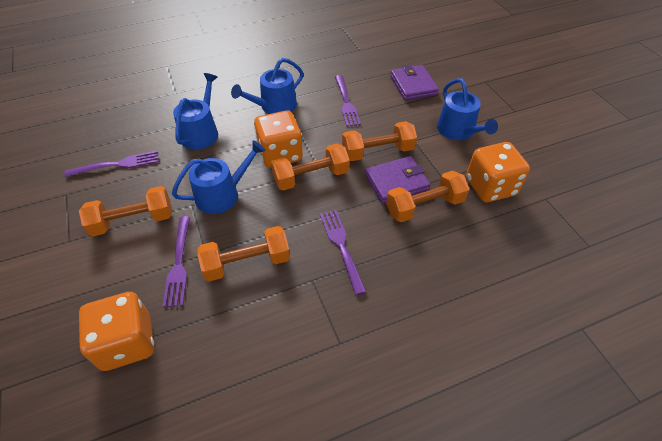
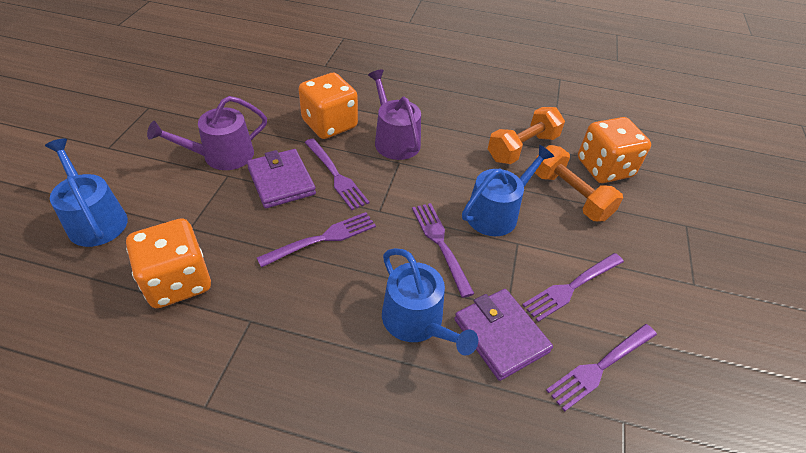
blue watering can: [172,140,265,214] [173,73,218,150] [231,58,303,114] [437,78,498,140] = 4 -> [45,138,128,247] [382,248,478,356] [462,145,554,236] = 3
orange dumbbell: [79,186,172,237] [198,226,290,281] [271,143,350,190] [342,121,417,161] [386,171,469,222] = 5 -> [488,107,565,164] [535,145,623,221] = 2
purple fork: [64,151,159,177] [162,216,190,307] [320,210,366,295] [335,75,361,127] = 4 -> [257,212,376,268] [304,138,369,210] [412,203,475,298] [522,253,624,322] [546,324,657,412] = 5
purple watering can: none = 0 -> [147,96,267,170] [368,69,421,160] = 2

